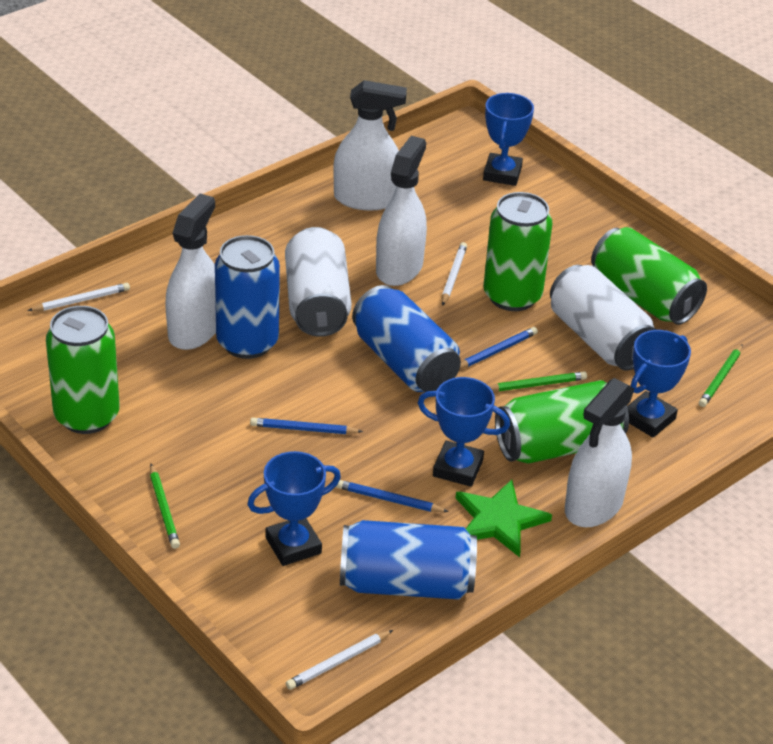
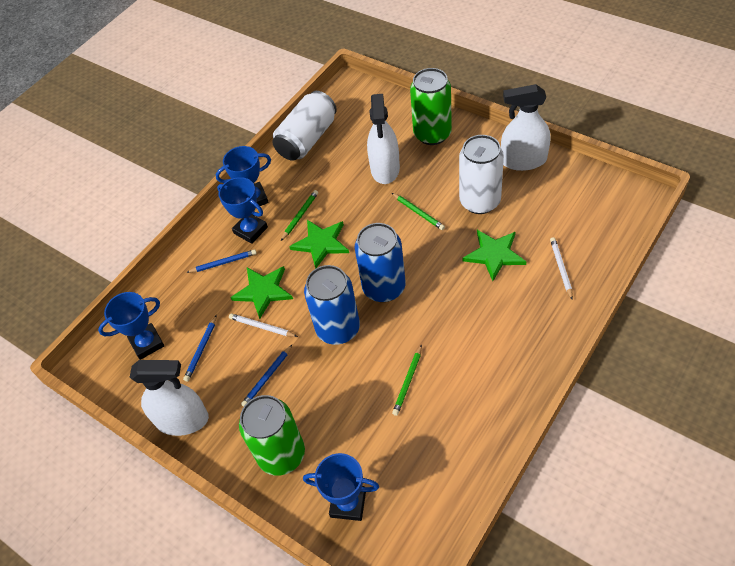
blue can: [215,235,280,359] [340,520,477,600] [352,285,461,392] = 3 -> [304,265,360,345] [355,223,406,302] = 2
green can: [46,306,120,434] [484,192,553,311] [495,380,629,464] [591,227,707,325] = 4 -> [239,395,305,476] [410,68,452,145] = 2
green star: [456,480,552,557] = 1 -> [230,266,293,319] [289,220,349,269] [462,230,527,281] = 3
white pencil: [27,283,130,311] [286,630,393,690] [442,242,467,306] = 3 -> [229,313,298,337] [550,237,573,299] = 2
white spray bottle: [165,194,216,350] [333,80,407,211] [376,136,427,286] [565,378,634,527] = 4 -> [130,360,209,436] [367,94,400,184] [501,84,550,171] = 3

